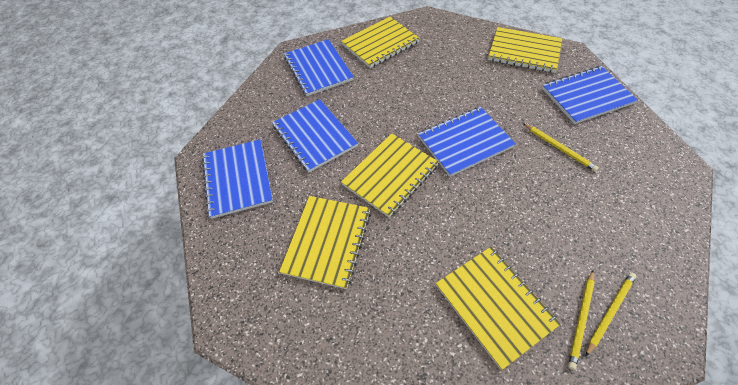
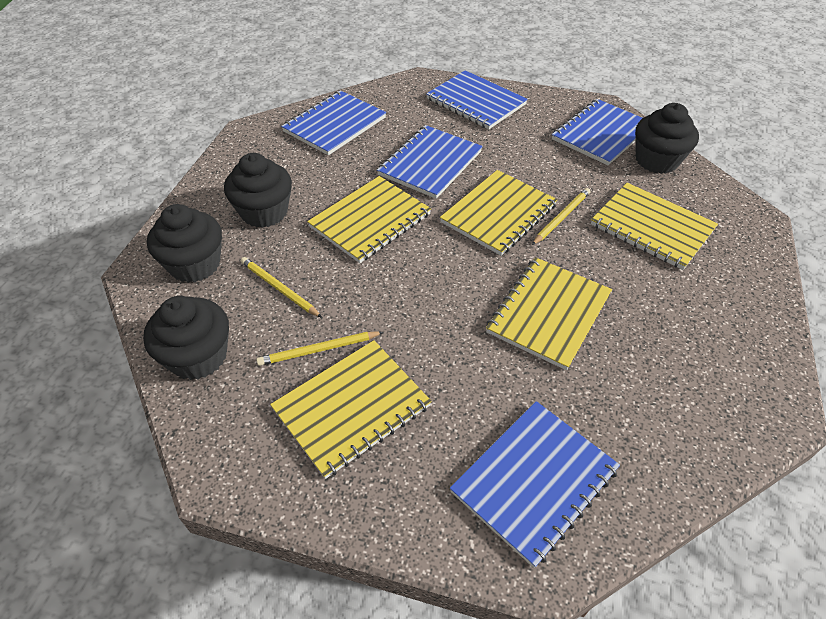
black cupcake: none = 0 -> [143,296,229,380] [147,204,222,283] [224,153,292,228] [635,103,699,174] = 4

